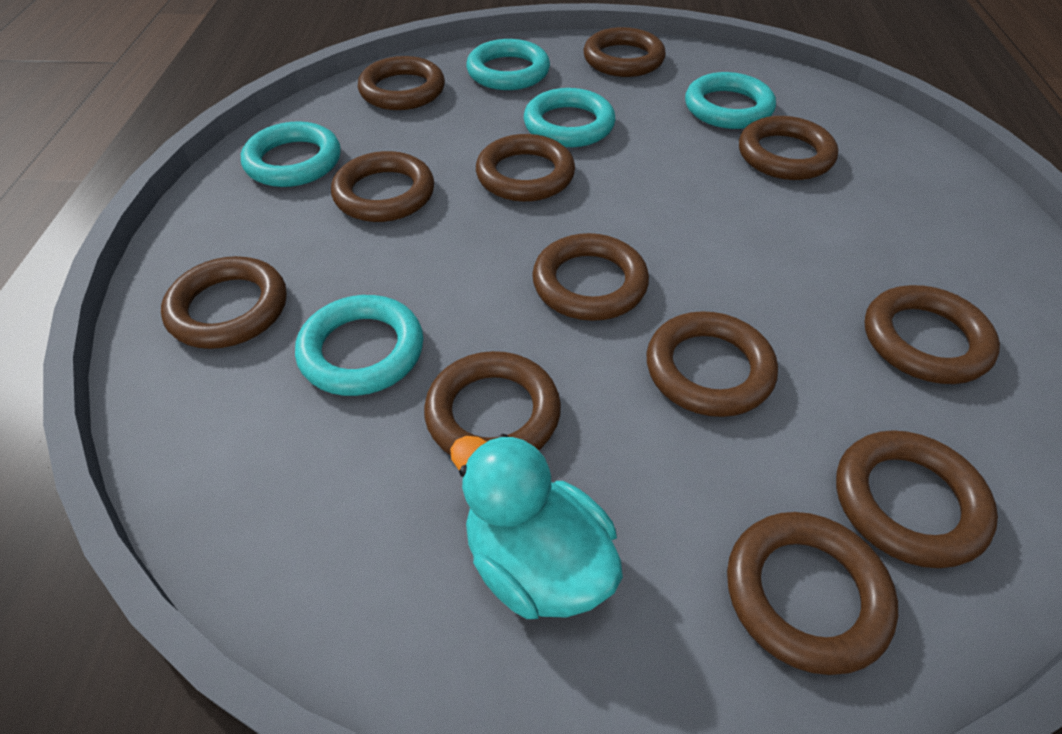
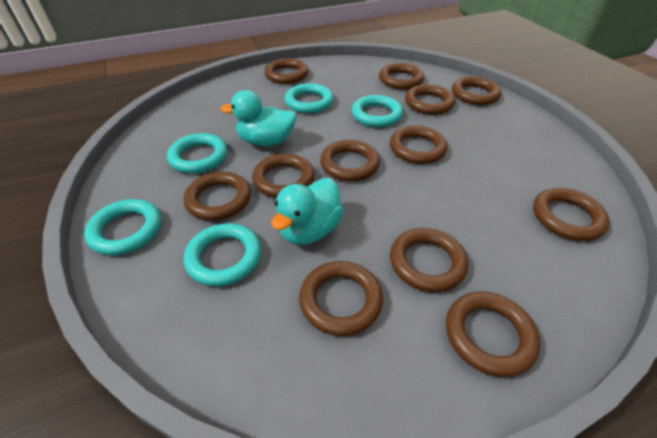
turquoise duck: [450,434,623,619] = 1 -> [220,90,297,146] [271,178,344,245] = 2

